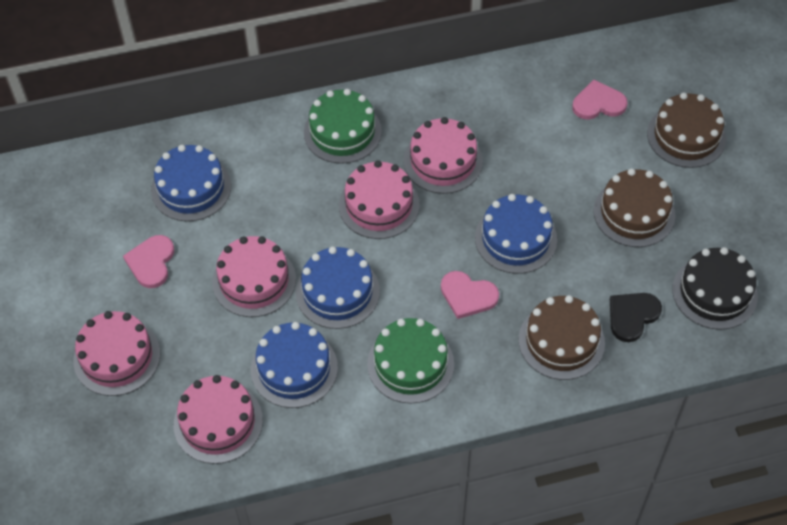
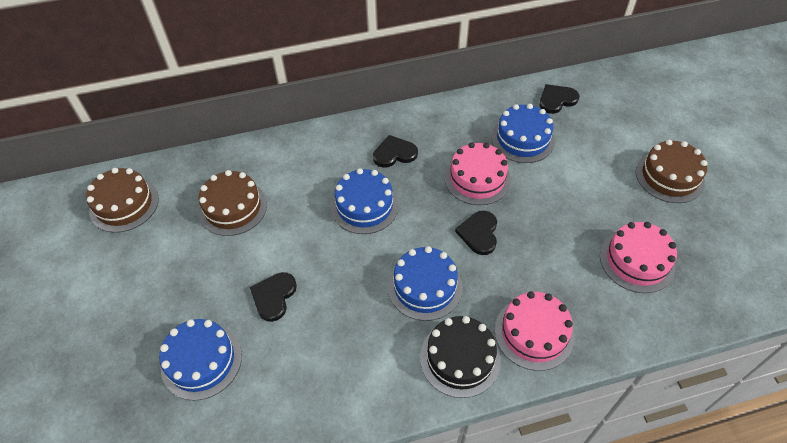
black heart: [610,293,662,342] = 1 -> [250,272,297,322] [373,135,418,168] [455,211,497,255] [539,84,580,114] = 4
green cake: [304,89,382,164] [367,318,454,403] = 2 -> none = 0
pink cake: [73,311,160,396] [174,375,263,464] [212,236,296,317] [339,160,420,239] [404,117,483,194] = 5 -> [444,142,511,205] [495,291,574,371] [600,222,677,293] = 3
pink heart: [123,235,174,288] [441,271,499,319] [572,80,627,120] = 3 -> none = 0

